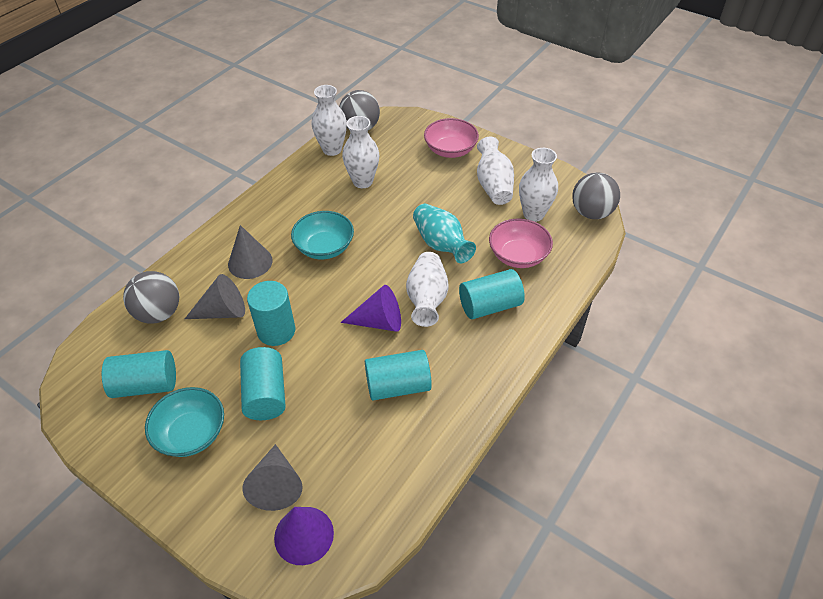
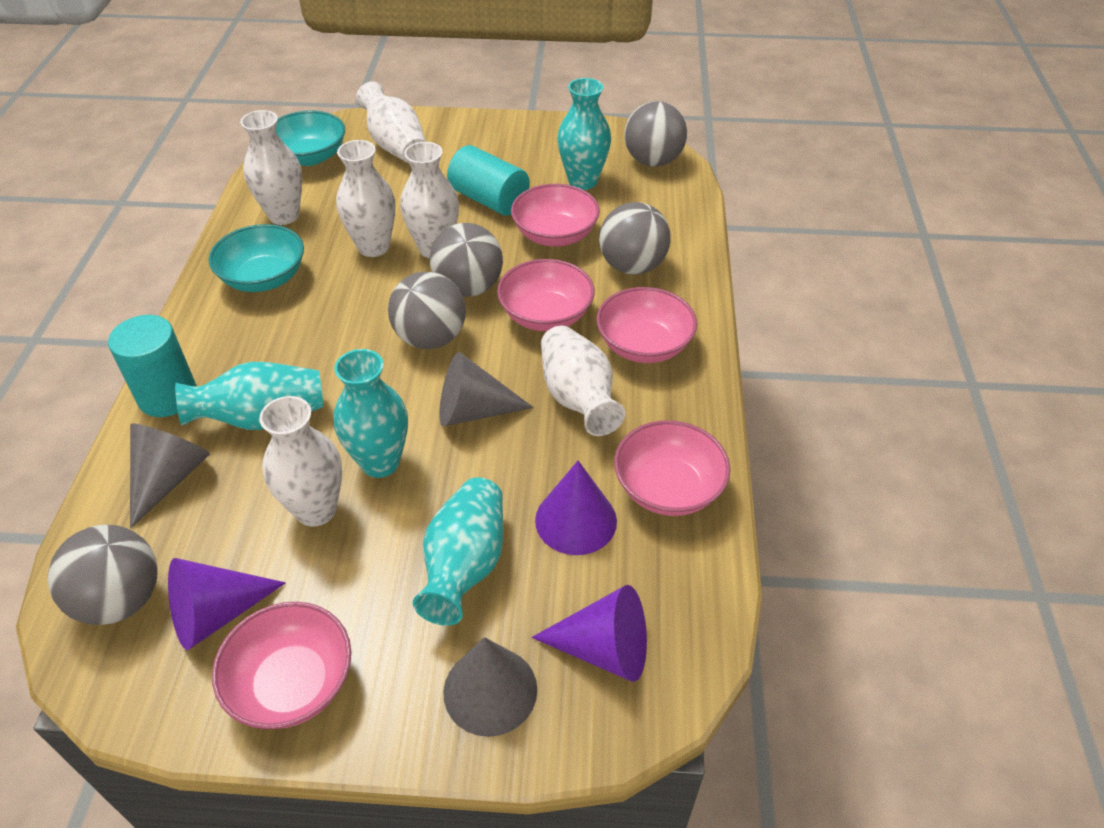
grey ball: [123,271,179,324] [339,90,380,130] [572,172,620,219] = 3 -> [48,525,158,625] [388,272,466,349] [430,223,503,297] [599,202,671,274] [624,101,687,167] = 5
pink bowl: [424,118,479,158] [489,219,553,268] = 2 -> [212,602,351,729] [497,259,594,331] [511,184,600,247] [596,287,697,363] [614,420,730,516] = 5
purple cone: [274,507,334,565] [341,285,401,332] = 2 -> [168,558,286,650] [532,585,647,682] [535,461,617,555] = 3
turquoise cylinder: [102,350,176,398] [240,347,286,420] [247,281,295,346] [365,350,432,400] [459,269,525,319] = 5 -> [108,315,197,417] [447,145,530,216] = 2
turquoise vase: [413,204,476,263] = 1 -> [175,362,323,430] [333,349,408,478] [413,477,503,626] [557,78,611,190] = 4
white vase: [312,85,347,156] [342,116,379,188] [406,252,449,327] [477,137,514,205] [519,148,558,222] = 5 -> [240,110,302,225] [259,396,342,527] [336,140,395,257] [356,81,426,163] [400,142,459,259] [541,325,625,436] = 6

